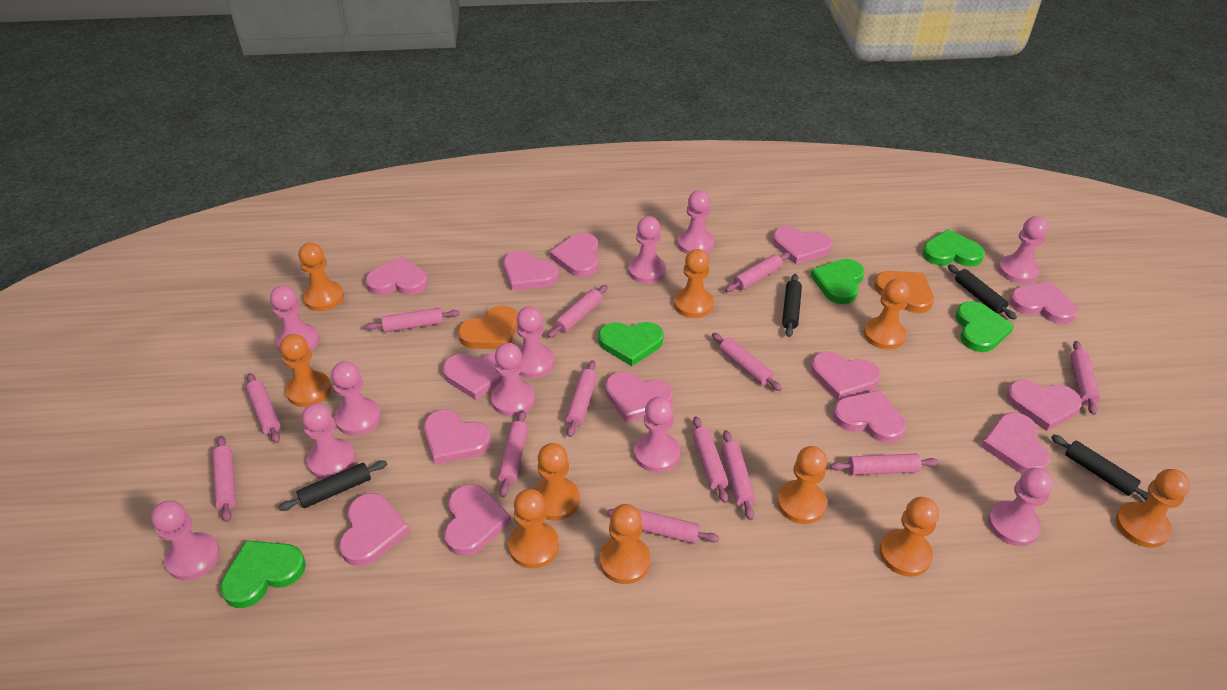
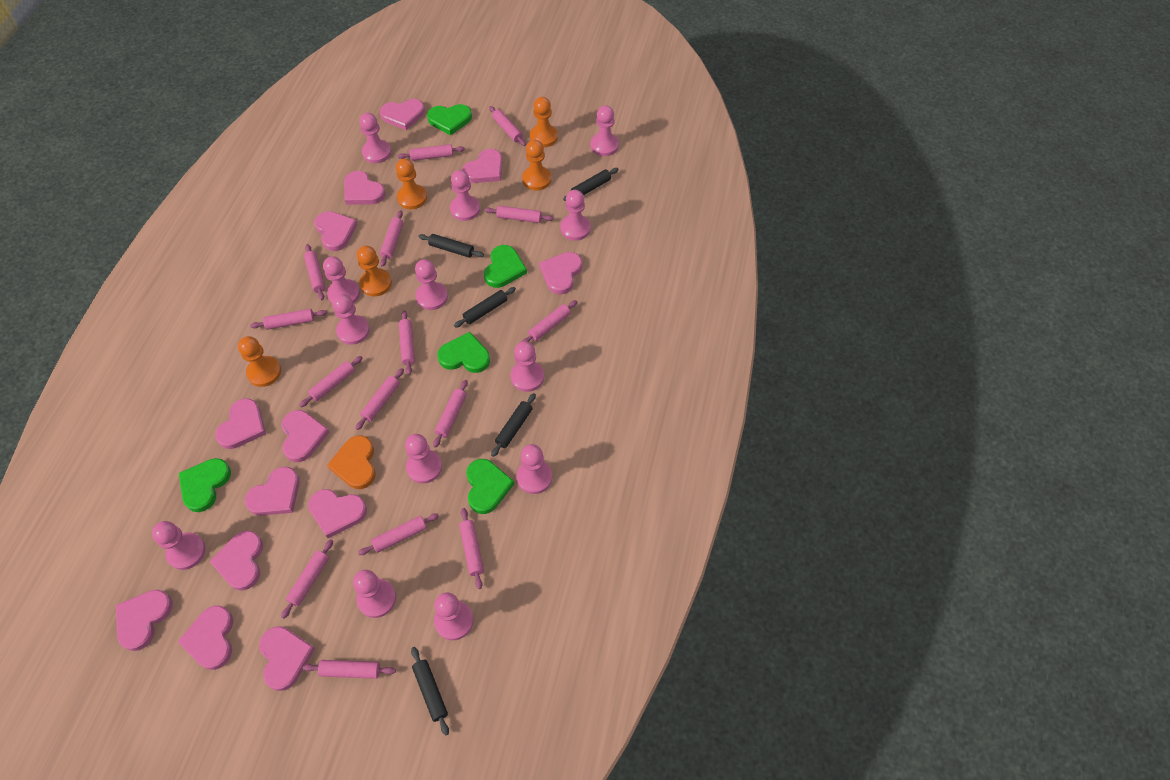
black rolling pin: [279,461,387,511] [782,274,802,337] [948,264,1017,320] [1051,434,1150,500] = 4 -> [411,647,449,736] [418,234,484,258] [454,287,516,328] [491,393,536,457] [563,168,619,201] = 5
orange heart: [458,306,518,349] [874,271,934,313] = 2 -> [327,436,376,489] = 1
orange pawn: [280,334,331,407] [299,242,344,311] [508,489,559,569] [534,443,580,521] [600,504,651,584] [674,249,714,318] [777,446,827,524] [863,279,910,350] [879,497,939,577] [1115,469,1190,548] = 10 -> [238,336,281,387] [357,246,392,297] [396,158,427,209] [522,140,551,191] [530,97,558,147] = 5
pink heart: [339,493,410,566] [366,256,428,295] [424,409,491,464] [442,353,502,400] [444,484,511,556] [503,251,559,291] [550,233,598,277] [605,371,673,422] [773,226,832,265] [811,351,880,400] [833,390,906,443] [981,412,1050,473] [1006,380,1082,431] [1009,281,1078,324] = 14 -> [116,590,173,651] [178,606,233,670] [210,530,263,591] [215,398,266,449] [245,466,300,516] [259,626,315,691] [282,410,330,462] [308,489,367,538] [314,211,358,251] [344,171,386,205] [380,99,425,130] [462,149,503,183] [539,252,582,295] = 13
pink pawn: [151,500,220,581] [270,285,319,351] [302,403,355,479] [331,361,381,436] [491,343,535,416] [516,306,554,378] [628,216,666,284] [634,396,680,472] [678,190,715,254] [988,467,1053,546] [998,216,1048,284] = 11 -> [152,521,206,570] [323,256,360,304] [332,294,370,345] [353,570,396,618] [359,113,391,163] [405,434,442,484] [415,259,448,310] [434,592,473,640] [450,170,480,221] [511,341,544,392] [516,444,552,494] [560,190,591,241] [591,105,619,156] = 13
pink rolling pin: [212,436,236,522] [246,373,281,443] [365,308,460,332] [498,411,528,497] [548,285,608,338] [566,360,597,437] [607,509,719,544] [692,416,728,503] [712,333,782,391] [721,430,755,520] [725,253,790,292] [830,454,939,475] [1070,341,1100,415] = 13 -> [250,309,327,330] [281,539,333,619] [300,356,363,407] [303,660,396,679] [304,244,326,300] [355,368,404,430] [358,513,439,555] [380,210,403,267] [398,144,465,161] [399,310,415,375] [433,380,468,448] [459,508,484,589] [485,206,553,223] [489,106,526,146] [522,300,577,342] = 15

